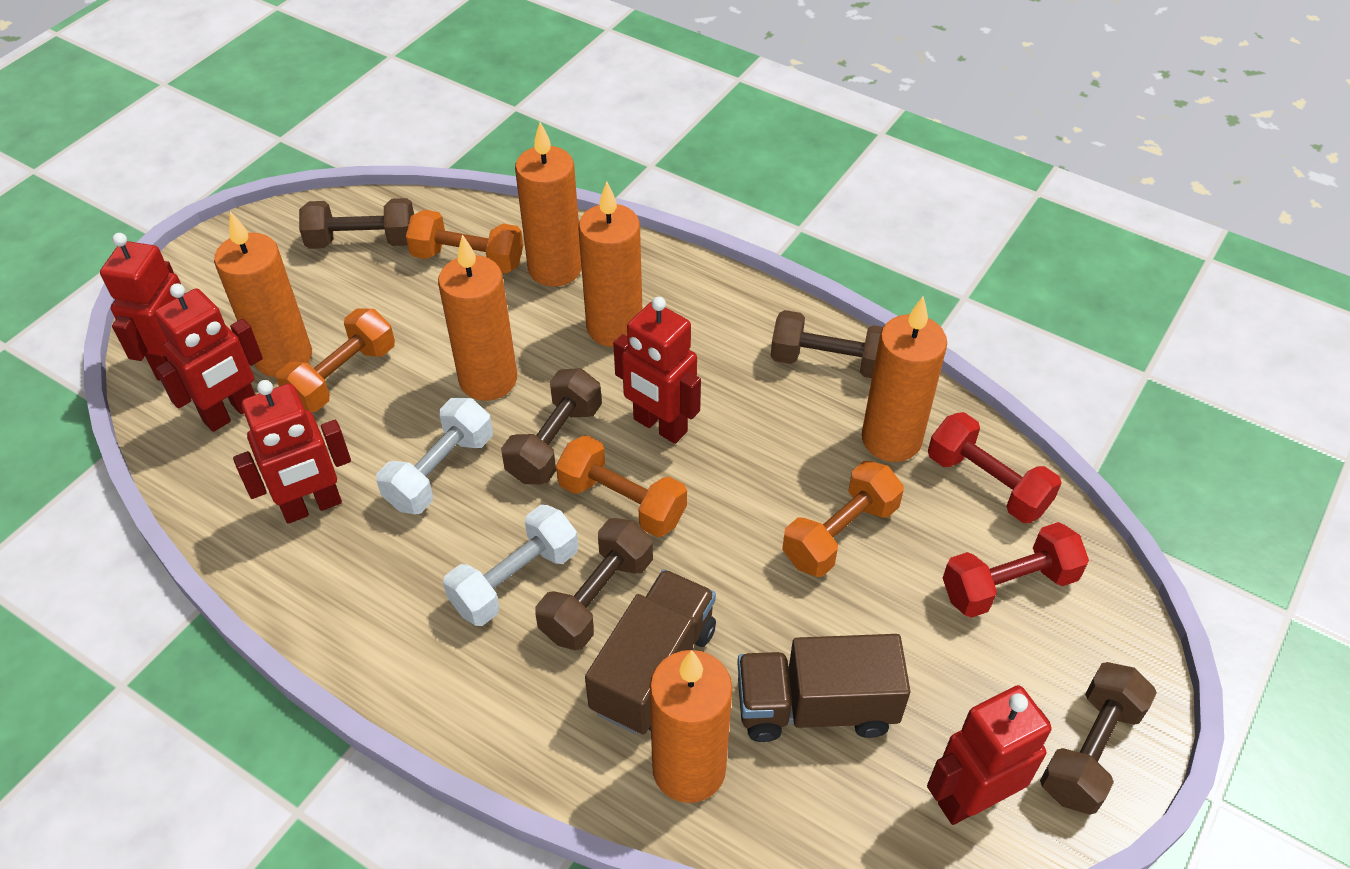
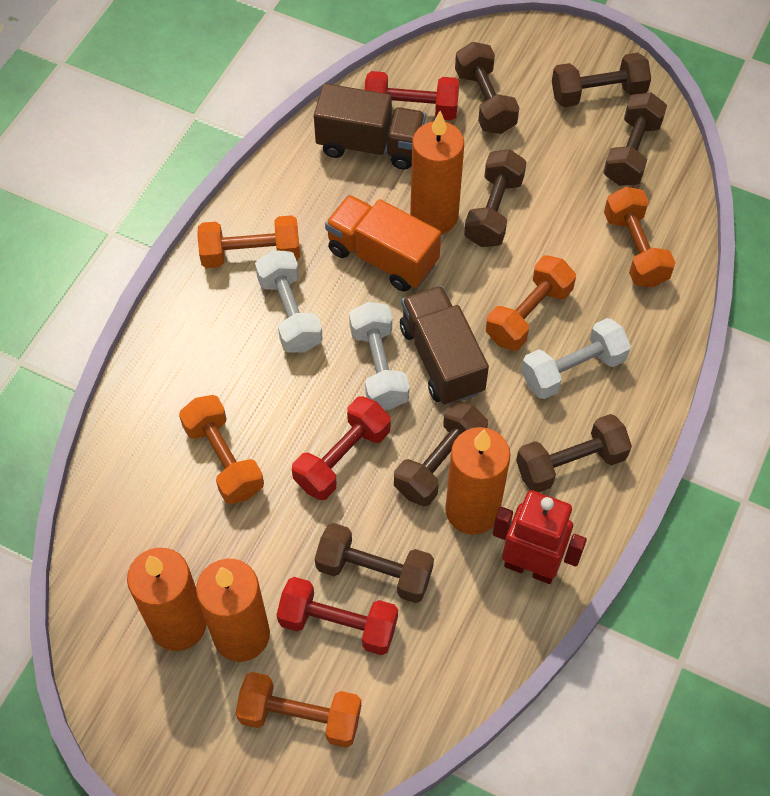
brown dumbbell: [299,198,414,249] [501,368,602,484] [535,518,653,650] [771,310,883,378] [1040,662,1157,815] = 5 -> [315,523,434,603] [394,400,488,506] [455,42,519,134] [464,149,526,247] [516,414,632,492] [552,53,651,107] [603,92,667,186] = 7
orange candle: [214,211,312,377] [438,234,517,401] [515,122,582,287] [578,181,642,347] [650,650,733,803] [862,296,947,462] = 6 -> [127,548,207,651] [196,559,270,662] [410,111,464,234] [445,427,511,535] = 4
orange dumbbell: [276,308,395,412] [406,210,523,273] [556,435,687,537] [782,461,904,577] = 4 -> [179,395,264,504] [197,215,300,268] [235,672,361,748] [486,256,576,351] [604,187,675,288] = 5
orange truck: none = 0 -> [325,195,441,292] = 1
red dumbbell: [928,412,1062,523] [943,522,1089,618] = 2 -> [277,577,398,655] [292,396,391,500] [365,71,459,121] = 3
red robot: [100,233,181,381] [154,284,263,432] [233,380,351,524] [613,297,701,444] [927,685,1052,825] = 5 -> [493,490,587,584] = 1
white dumbbell: [376,398,493,514] [443,505,578,626] = 2 -> [255,250,323,352] [349,302,410,410] [521,318,631,399] = 3

